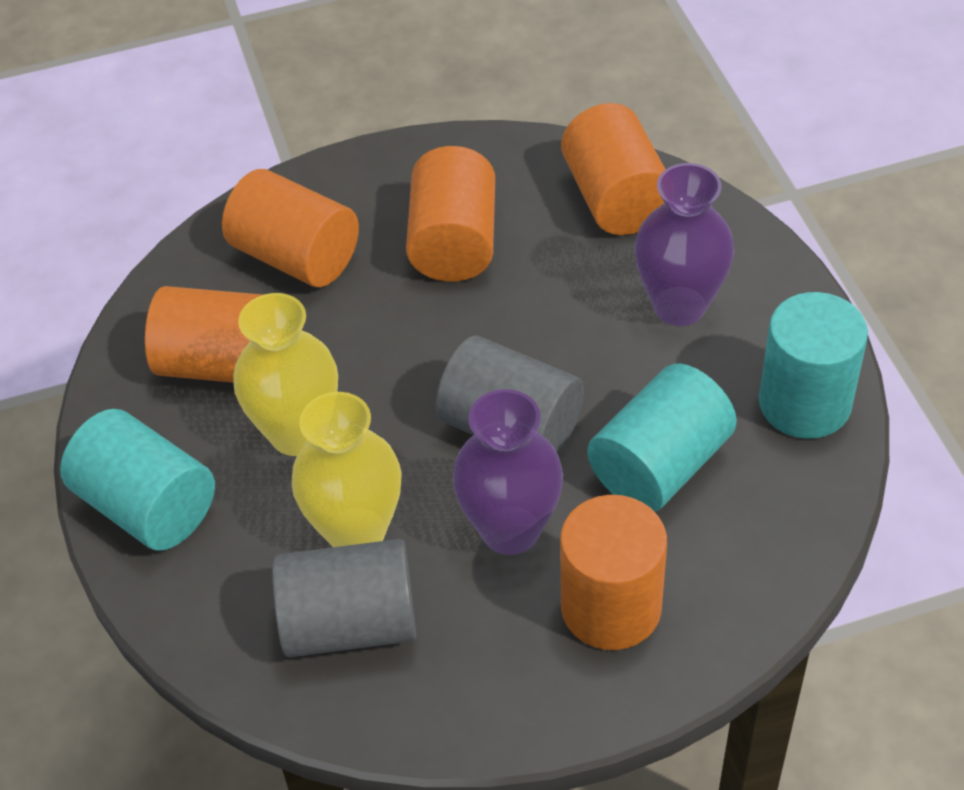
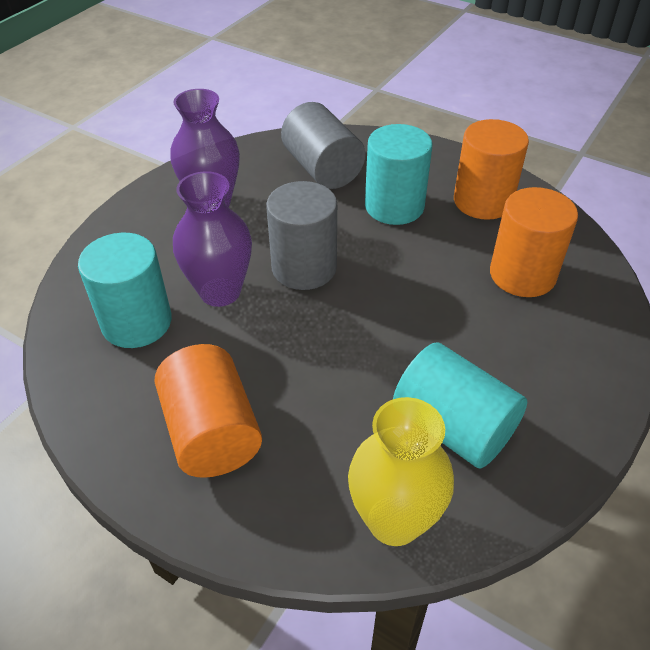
orange cylinder: [145,286,263,383] [222,169,359,287] [406,146,495,282] [560,495,667,650] [561,103,666,235] = 5 -> [154,344,262,478] [454,119,529,220] [490,187,578,297] = 3
yellow vase: [234,293,338,456] [292,392,402,547] = 2 -> [348,397,454,546] = 1

